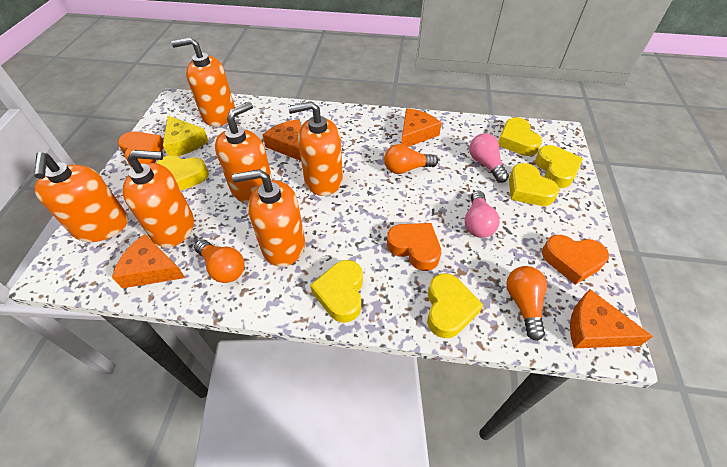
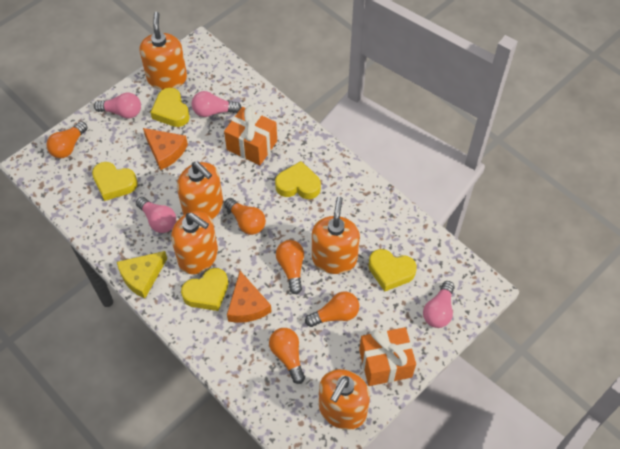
orange cheese: [112,234,185,288] [262,119,301,161] [401,108,442,147] [570,289,653,348] = 4 -> [143,128,188,170] [227,271,272,323] = 2
orange gift: none = 0 -> [224,106,277,165] [359,327,416,386] = 2
orange heart: [118,131,164,167] [387,223,441,271] [542,235,609,285] = 3 -> none = 0
orange light bulb: [194,239,244,283] [384,144,438,174] [506,266,547,341] = 3 -> [46,121,88,158] [224,198,266,235] [269,328,305,384] [276,240,304,294] [305,291,359,327] = 5
orange soap dispenser: [34,152,128,242] [123,150,194,248] [171,37,235,126] [215,102,273,204] [232,169,305,267] [288,101,343,196] = 6 -> [139,12,187,90] [171,211,218,274] [177,162,223,219] [312,197,360,274] [319,369,370,430] = 5
pink light bulb: [465,191,500,238] [469,133,509,183] = 2 -> [94,93,141,119] [136,197,176,233] [192,91,241,117] [423,281,455,328] = 4
yellow heart: [156,155,209,191] [310,260,363,323] [427,273,483,338] [498,117,542,156] [509,163,559,206] [535,145,583,188] = 6 -> [92,162,138,201] [150,87,190,127] [181,268,228,311] [275,161,321,199] [368,249,417,292] = 5

